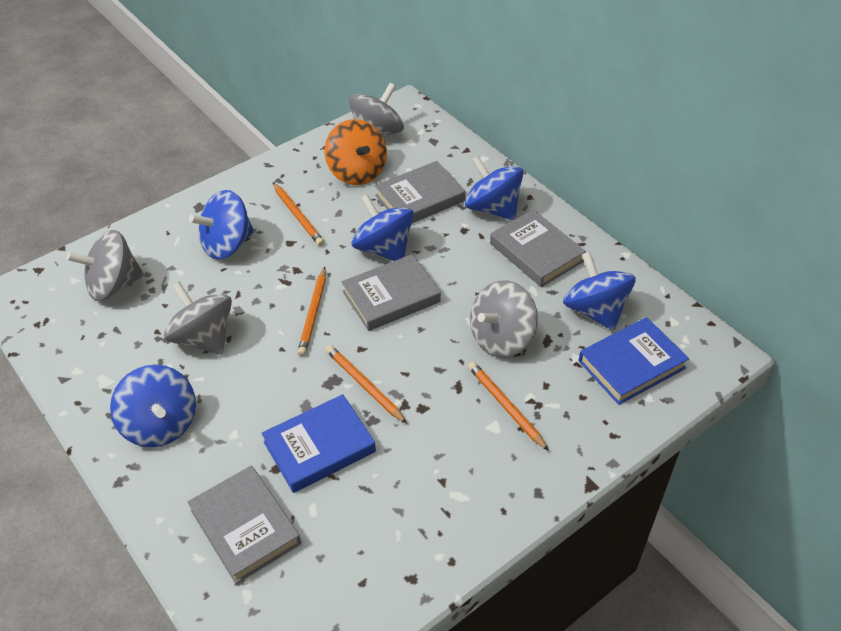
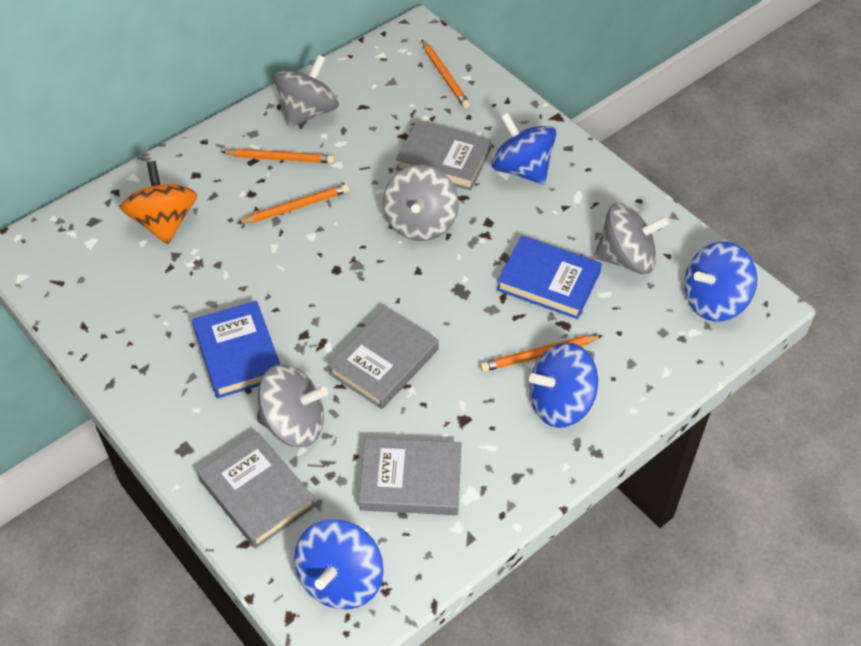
blue spinning top: [110,365,196,447] [189,190,254,260] [351,194,414,261] [465,155,523,220] [563,252,636,331] = 5 -> [294,519,384,609] [491,112,556,184] [529,342,598,428] [684,242,757,322] = 4

